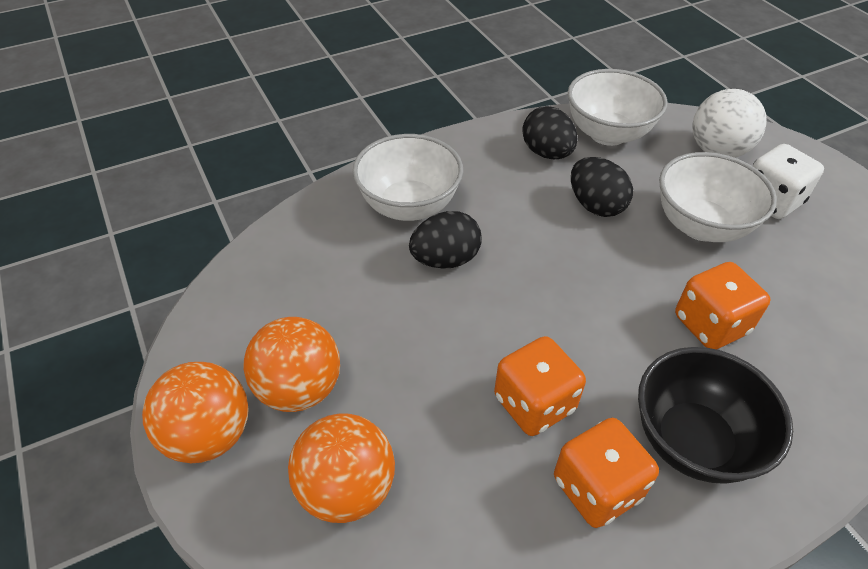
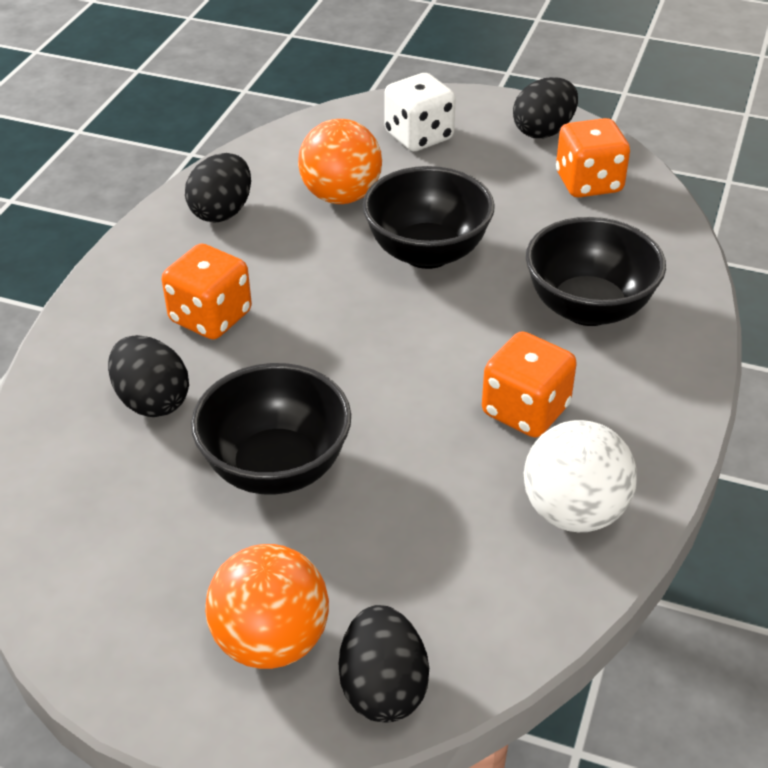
black bowl: [638,347,793,484] = 1 -> [191,363,351,495] [363,166,495,269] [526,217,666,326] = 3
black egg: [409,211,482,269] [522,106,578,159] [571,157,633,217] = 3 -> [108,335,189,417] [185,153,251,223] [339,605,429,723] [513,77,578,138] = 4
orange ball: [142,362,249,463] [244,317,340,412] [288,414,395,523] = 3 -> [205,544,329,669] [298,119,382,204] = 2
white bowl: [353,134,463,221] [568,69,668,146] [659,152,777,242] = 3 -> none = 0

